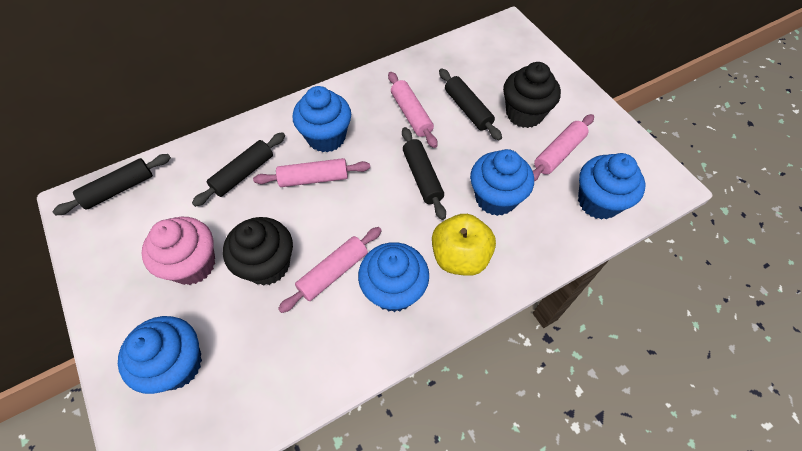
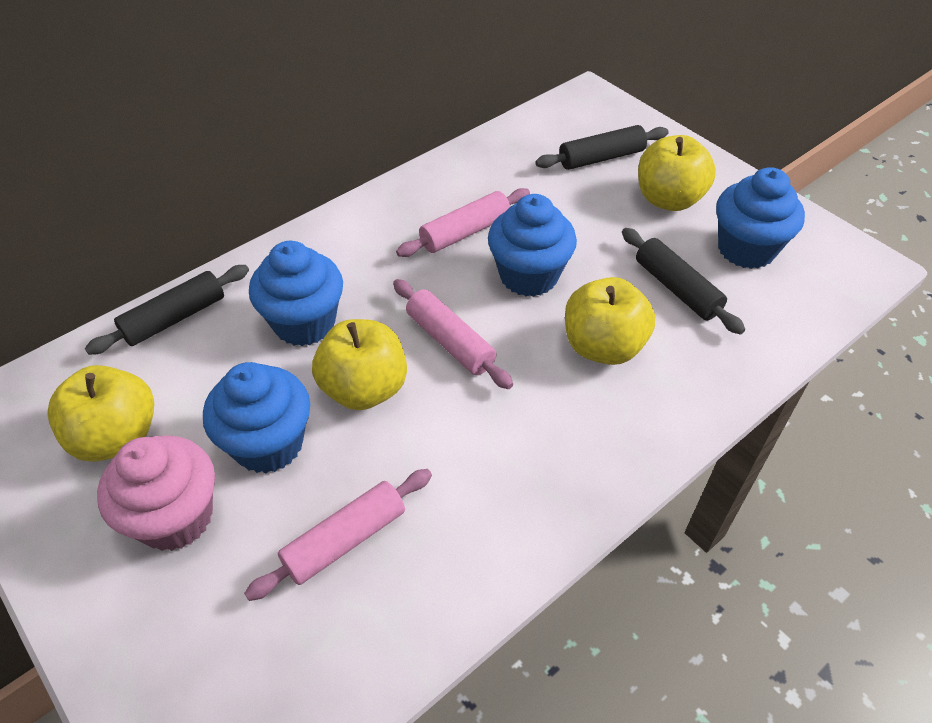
black cupcake: [223,217,293,286] [503,62,561,128] = 2 -> none = 0
black rolling pin: [52,154,171,215] [192,132,285,207] [402,127,446,220] [439,69,502,140] = 4 -> [85,265,249,355] [535,125,669,170] [622,228,745,335] = 3
blue cupcake: [118,316,202,394] [293,86,351,152] [358,242,429,312] [470,149,534,216] [578,153,645,220] = 5 -> [203,362,310,473] [249,241,343,346] [488,194,577,297] [716,167,805,269] = 4
pink rolling pin: [253,158,370,187] [278,227,382,313] [388,72,438,148] [533,114,594,182] = 4 -> [244,469,432,601] [393,279,513,389] [396,188,530,257] = 3
yellow apple: [432,214,496,276] = 1 -> [48,365,154,461] [312,319,407,410] [565,277,655,365] [638,135,716,211] = 4

